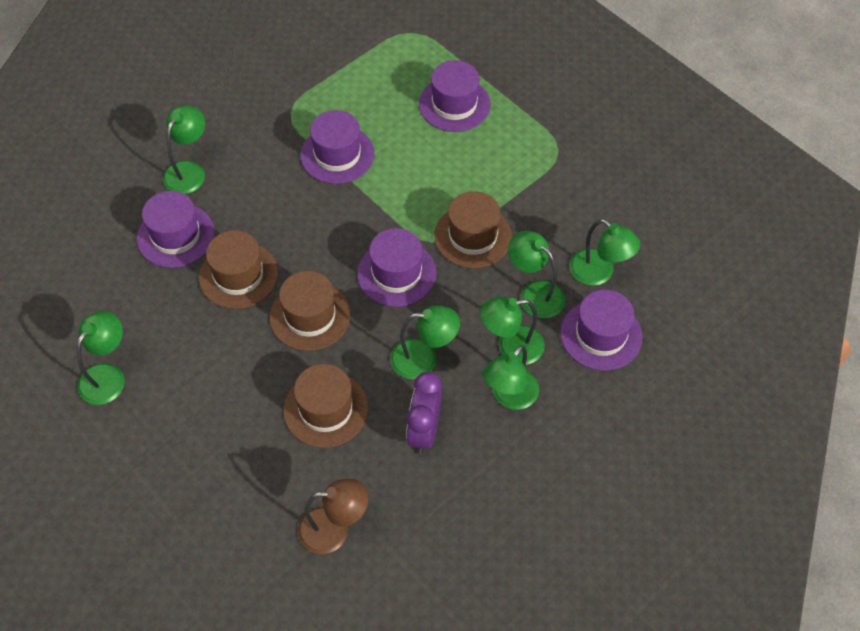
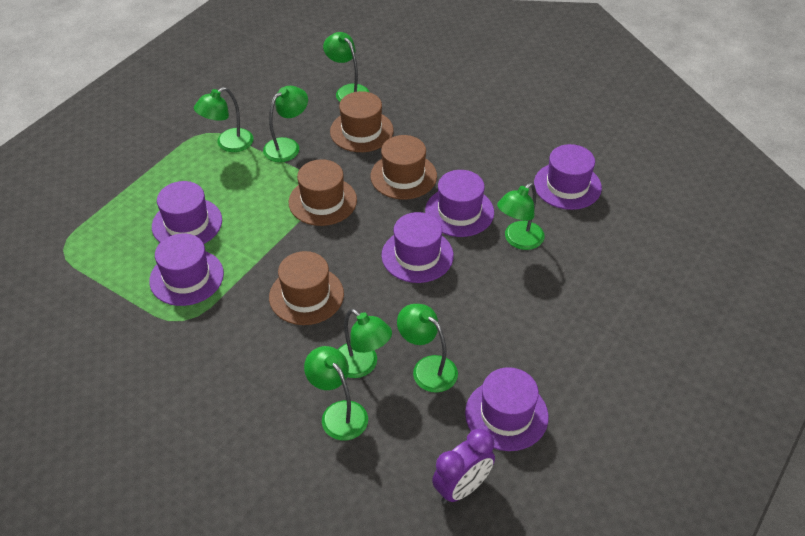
brown lamp: [298,479,369,554] = 1 -> none = 0
purple hat: [137,191,215,268] [300,110,375,184] [357,228,436,307] [419,60,491,132] [560,290,643,371] = 5 -> [149,234,224,306] [152,181,222,244] [381,212,454,283] [425,170,494,237] [465,367,549,451] [534,144,602,210] = 6

